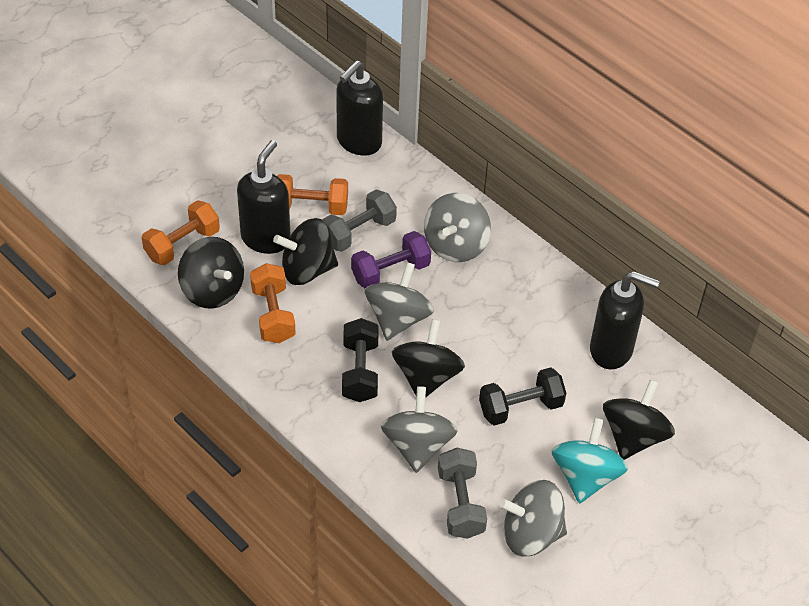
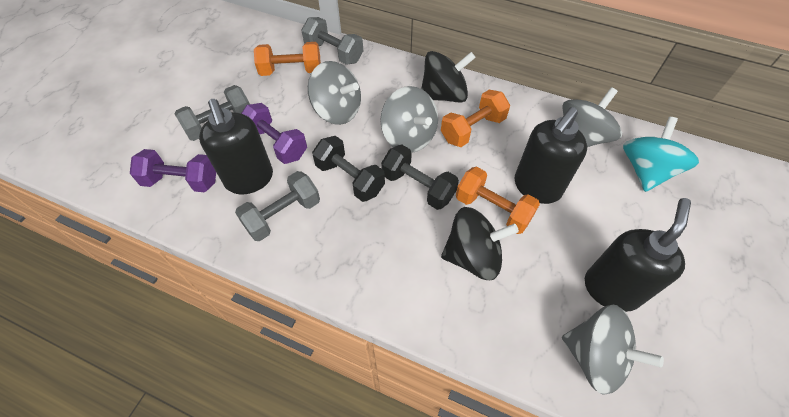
black spinning top: [178,237,244,309] [273,218,338,285] [392,319,465,398] [603,379,675,460] = 4 -> [421,51,476,103] [441,207,519,280] = 2
grey dumbbell: [322,190,397,252] [438,448,487,539] = 2 -> [175,85,250,141] [235,171,320,241] [301,17,363,65] = 3
purple dumbbell: [351,231,431,289] = 1 -> [130,149,216,192] [241,103,307,164] = 2

